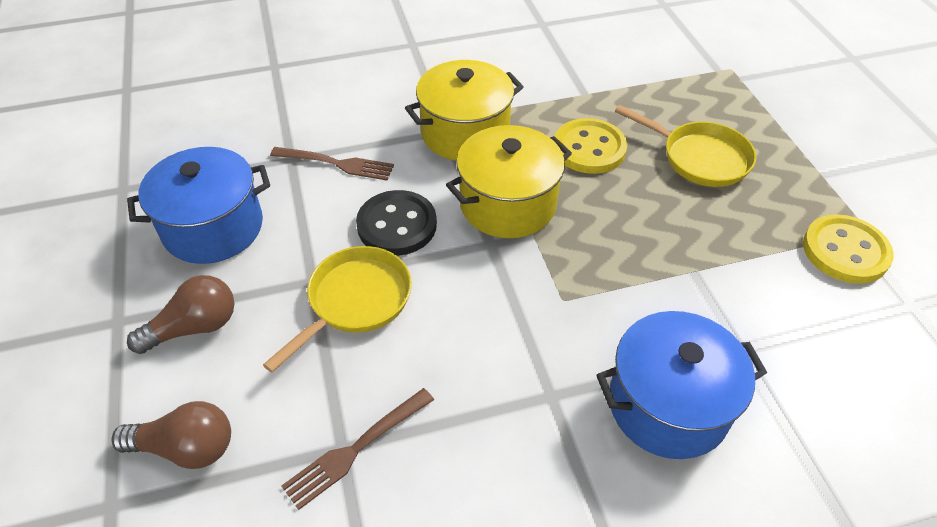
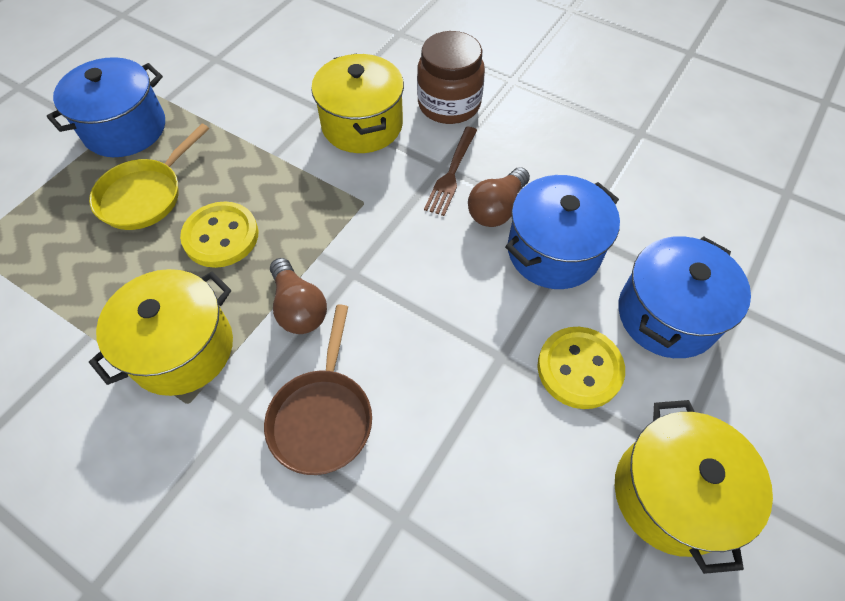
black button: [356,190,437,256] = 1 -> none = 0
blue pot: [127,147,270,264] [597,311,767,459] = 2 -> [47,57,165,157] [505,175,620,289] [618,236,751,358] = 3
brown fork: [270,147,394,181] [281,388,434,510] = 2 -> [424,127,477,216] = 1
brown jar: none = 0 -> [417,31,485,124] = 1
brown pan: none = 0 -> [264,305,372,475] = 1
yellow pan: [263,246,412,372] [615,105,756,187] = 2 -> [89,124,209,230] = 1
yellow pot: [405,60,524,160] [446,125,572,238] = 2 -> [89,269,233,396] [311,53,404,153] [615,400,773,574] = 3

